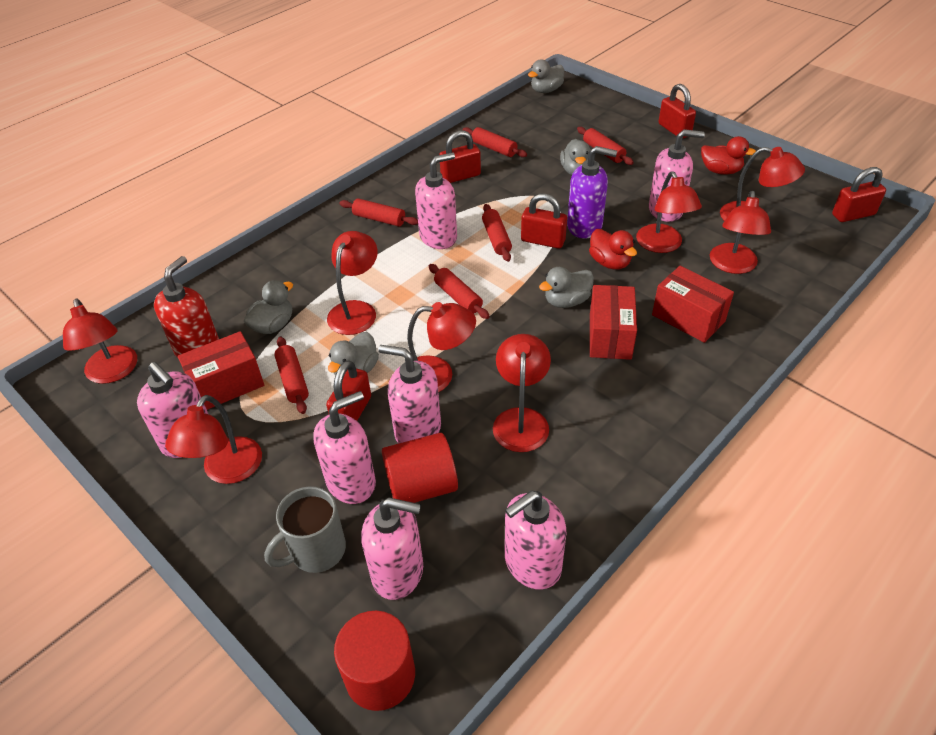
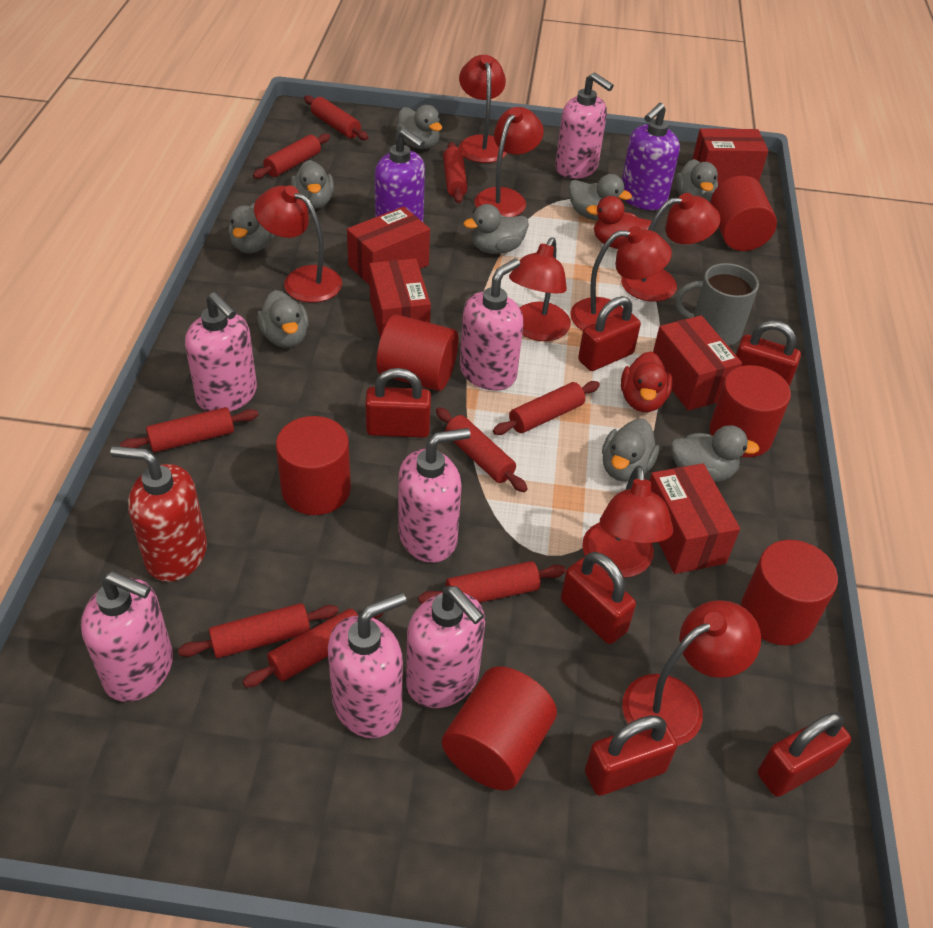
grey duck: [244,280,293,334] [328,332,379,376] [528,59,564,93] [539,267,594,308] [560,139,590,175] = 5 -> [229,203,274,253] [257,290,309,348] [291,160,334,209] [396,105,442,149] [463,204,529,254] [568,174,632,221] [602,419,659,482] [671,425,760,482] [675,159,718,202] = 9
purple soap dispenser: [567,146,617,239] = 1 -> [375,128,425,222] [622,103,680,210] = 2
red box: [178,331,264,410] [590,285,637,360] [652,266,734,343] = 3 -> [347,207,430,285] [369,258,431,338] [650,463,740,574] [653,315,742,411] [692,128,768,185] = 5
red cylinder: [334,611,415,711] [382,433,458,503] = 2 -> [276,416,351,515] [376,314,459,391] [442,666,557,791] [709,365,791,457] [711,176,777,251] [741,540,838,646] = 6
red padlock: [326,360,371,421] [439,130,481,183] [521,194,567,249] [659,84,696,138] [832,167,886,222] = 5 -> [365,368,431,438] [561,552,636,644] [578,296,641,371] [585,716,677,796] [736,320,801,387] [758,712,851,797] = 6
red rolling pin: [274,337,309,414] [339,198,418,227] [429,264,490,319] [462,127,527,157] [482,204,512,262] [577,127,634,165] = 6 -> [120,407,258,452] [178,603,339,658] [243,609,384,688] [253,133,330,179] [304,95,368,140] [418,561,566,604] [436,407,528,492] [443,142,468,203] [493,381,600,435] = 9

